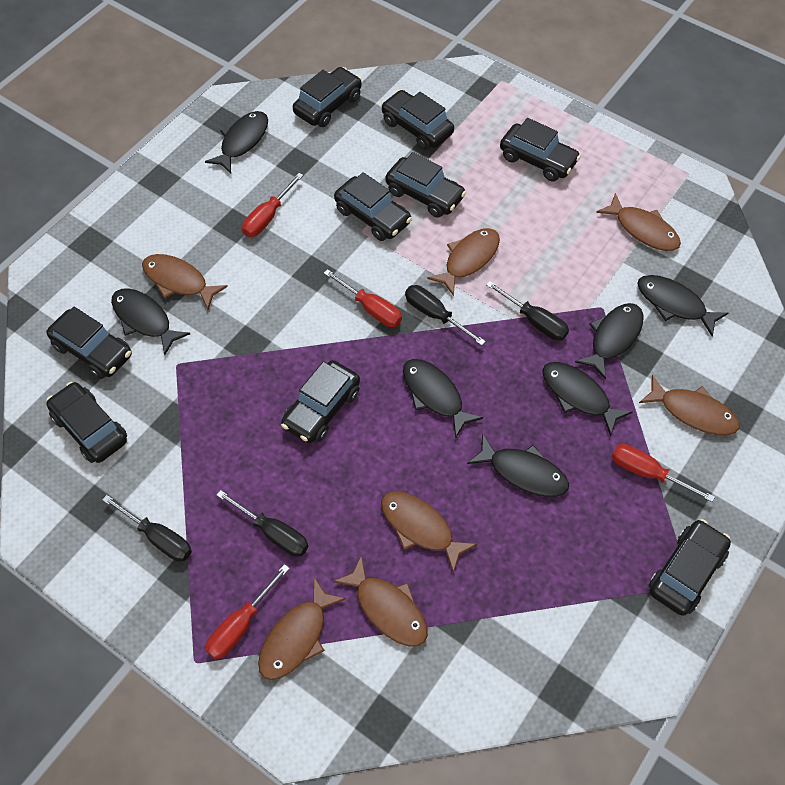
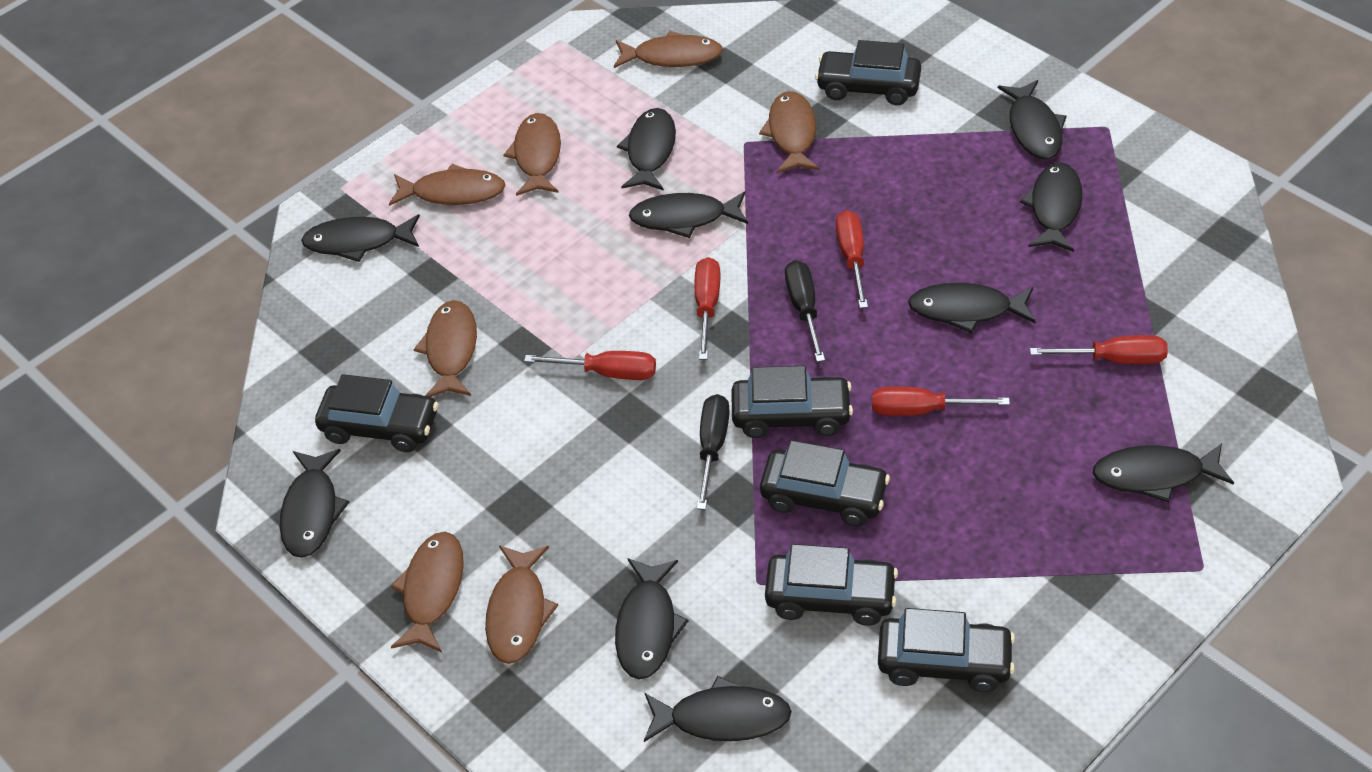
black car: [46,307,132,379] [46,382,127,463] [281,360,360,443] [293,67,362,127] [334,172,412,241] [381,90,454,150] [385,152,466,218] [500,118,581,181] [649,519,731,616] = 9 -> [315,374,439,452] [731,366,853,438] [760,440,890,526] [765,544,898,626] [815,40,921,105] [878,608,1015,692] = 6
black fish: [111,288,190,355] [205,111,268,174] [403,359,483,438] [467,434,569,497] [542,362,633,436] [575,303,643,380] [637,275,728,337] = 7 -> [280,449,349,558] [301,214,420,262] [615,558,689,680] [617,108,676,191] [629,192,748,238] [644,676,792,742] [908,283,1036,333] [998,80,1067,160] [1020,162,1082,252] [1093,443,1234,502] = 10
black screwdriver: [102,495,192,562] [217,490,308,557] [405,285,486,346] [486,281,569,341] = 4 -> [697,394,730,510] [785,260,825,362] = 2
red screwdriver: [205,564,290,659] [242,173,303,237] [324,269,402,327] [611,444,715,502] = 4 -> [524,351,656,380] [695,257,720,360] [836,210,868,308] [872,387,1010,416] [1030,335,1168,364] = 5

